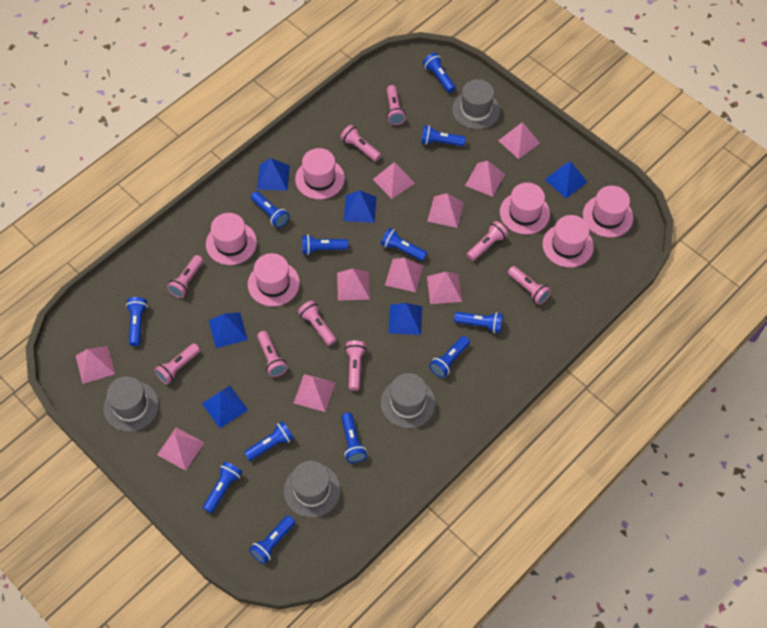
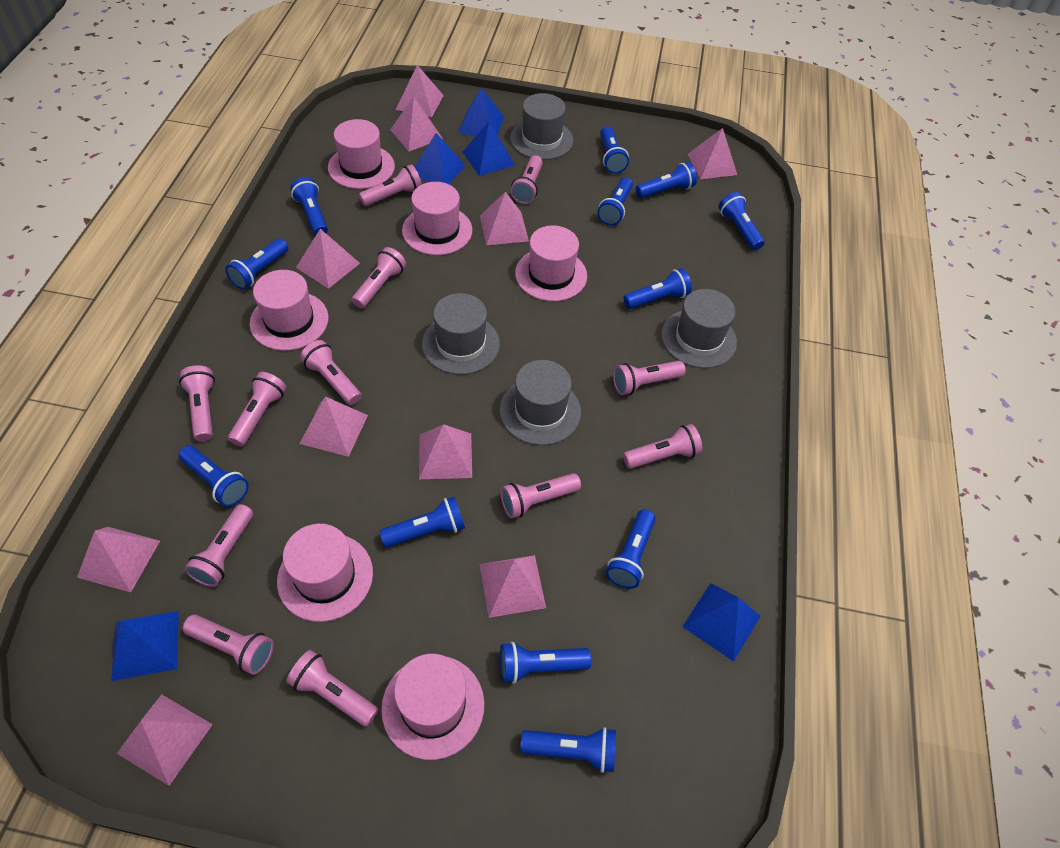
blue pyramid: [202,386,248,428] [209,312,248,348] [257,158,290,191] [344,190,376,223] [388,303,422,335] [545,161,587,199] = 6 -> [111,611,179,681] [415,133,466,184] [458,87,504,136] [463,122,515,176] [682,583,761,662] = 5
pink flashlight: [154,343,200,384] [167,255,203,298] [257,331,288,377] [298,300,336,346] [340,125,381,162] [345,341,366,391] [387,85,406,125] [467,221,508,261] [508,266,551,305] = 9 -> [179,365,215,441] [183,615,274,675] [184,504,253,587] [228,372,287,447] [286,650,378,727] [300,340,362,405] [352,247,406,308] [359,164,422,206] [500,473,581,519] [510,155,543,204] [613,361,686,395] [623,424,702,469] = 12

